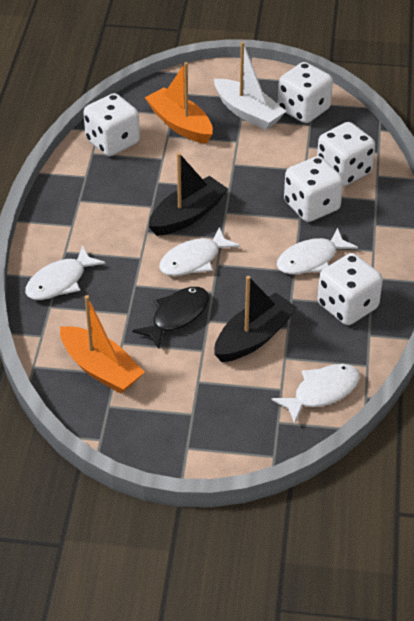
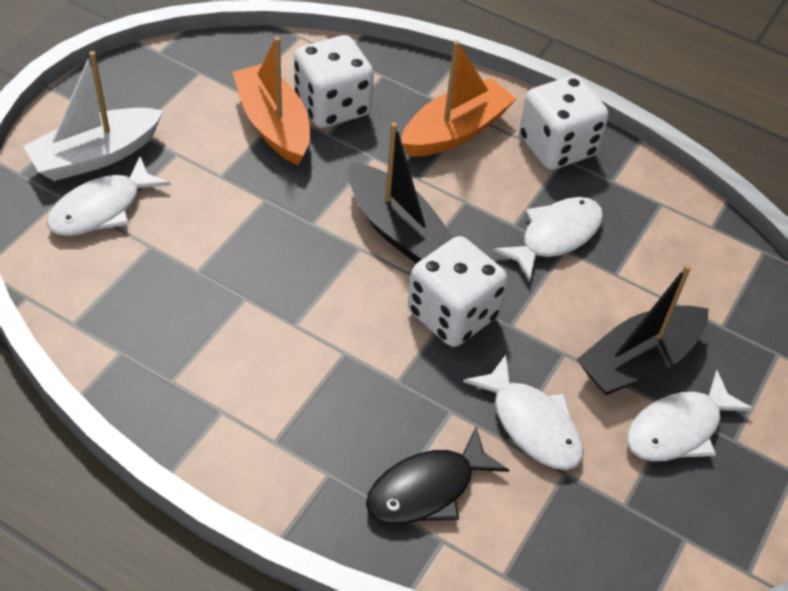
white dice: [83,93,140,156] [278,62,333,123] [284,156,343,222] [317,122,375,186] [317,253,383,325] = 5 -> [294,35,374,128] [408,236,507,347] [519,75,609,170] = 3

